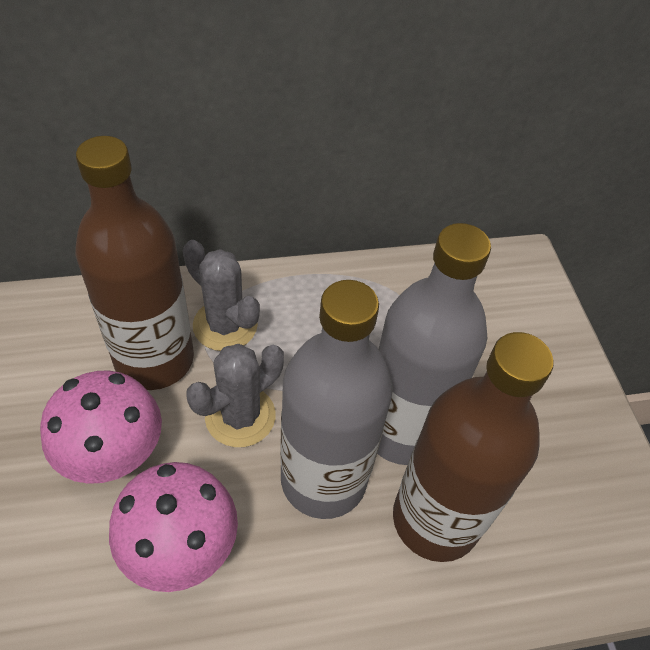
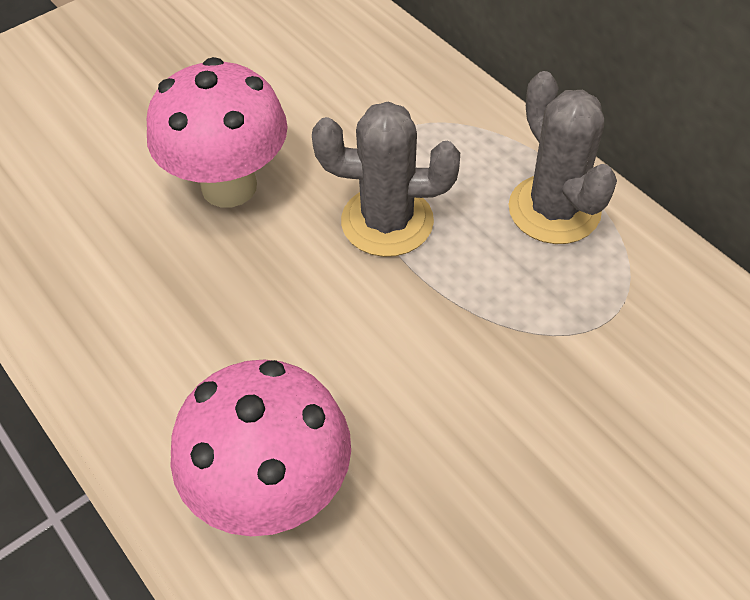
brown bottle: [75,136,194,390] [393,332,554,562] = 2 -> none = 0
grey bottle: [280,280,393,519] [377,223,491,465] = 2 -> none = 0

